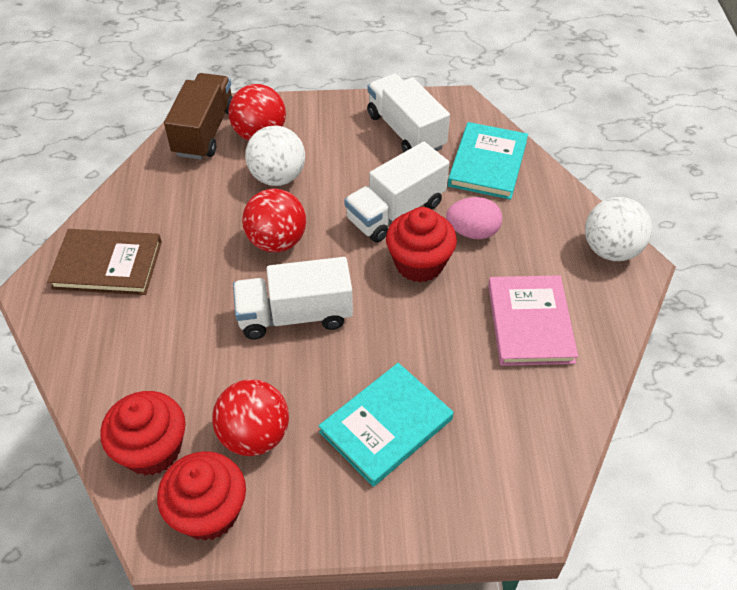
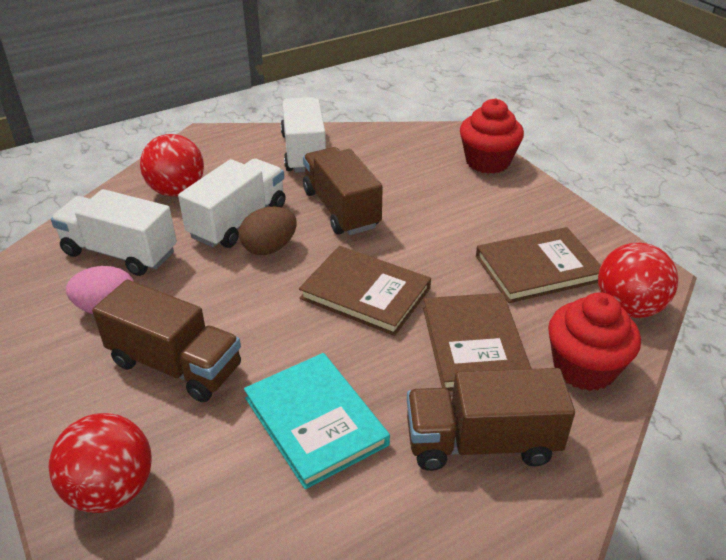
brown book: [47,229,162,295] = 1 -> [299,246,431,336] [423,293,532,391] [476,227,601,303] = 3
brown egg: none = 0 -> [239,207,297,255] = 1
brown truck: [164,73,233,160] = 1 -> [92,280,241,402] [303,147,383,235] [407,368,575,471] = 3
pink book: [488,275,578,366] = 1 -> none = 0
red cupcake: [100,391,186,476] [157,451,246,541] [386,207,457,282] = 3 -> [460,99,524,174] [548,292,641,391] = 2
turquoise book: [319,363,453,487] [448,122,528,200] = 2 -> [244,353,390,489] = 1
white ball: [245,126,305,186] [585,197,652,261] = 2 -> none = 0

